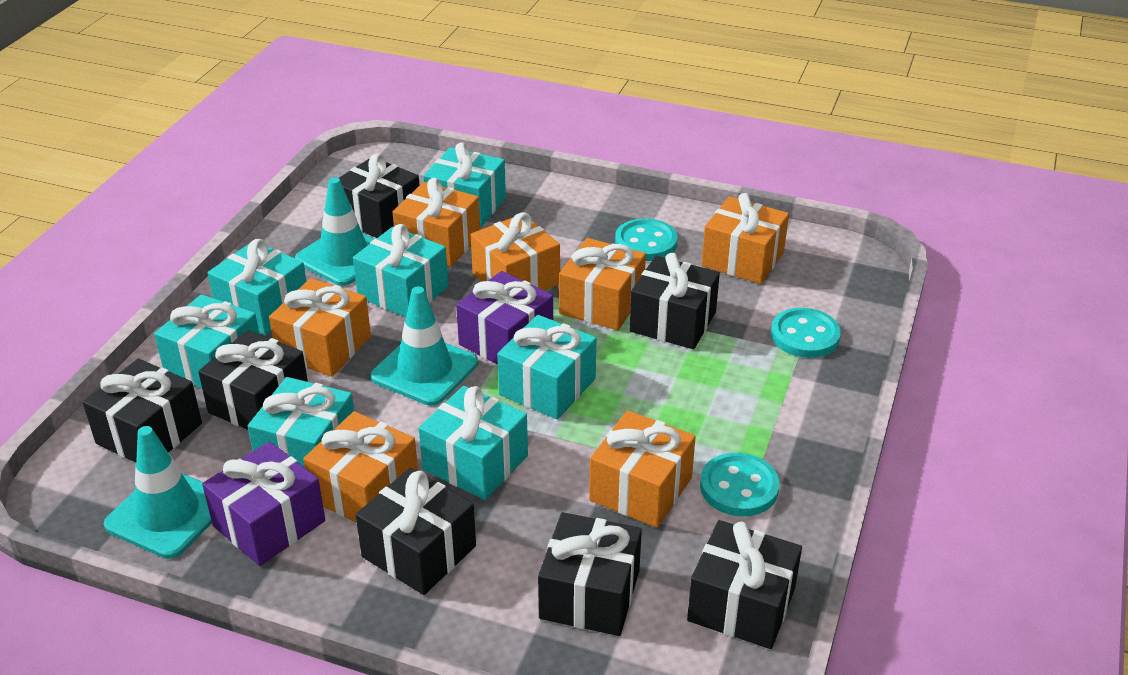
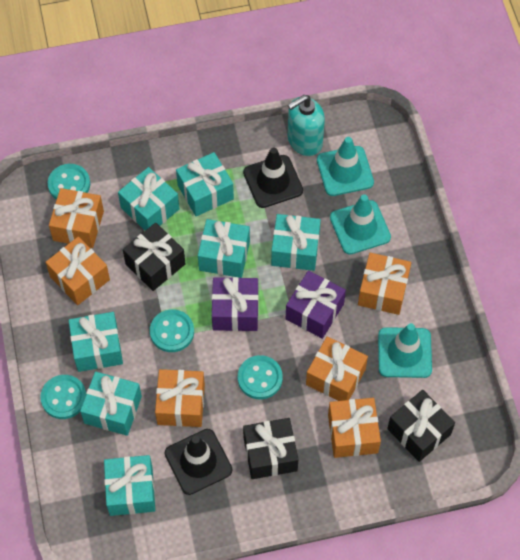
black gift: [83,359,202,463] [198,330,308,430] [339,153,420,238] [356,468,476,595] [538,512,642,636] [630,253,720,349] [687,520,802,649] = 7 -> [123,223,185,291] [243,418,298,479] [387,390,455,462] = 3
black traffic cone: none = 0 -> [164,429,232,495] [243,147,303,208] = 2
orange gift: [269,278,371,377] [303,411,418,523] [393,178,480,267] [471,212,560,291] [559,238,646,330] [589,410,696,528] [702,193,789,284] = 7 -> [46,236,110,305] [49,188,104,248] [155,369,205,427] [306,336,368,401] [328,398,381,458] [358,252,411,315] = 6
turquoise button: [615,218,678,261] [700,453,780,516] [771,308,841,358] = 3 -> [40,375,86,419] [48,164,90,200] [150,309,194,352] [238,355,283,399] = 4
turquoise soap dispenser: none = 0 -> [288,95,325,156] = 1

